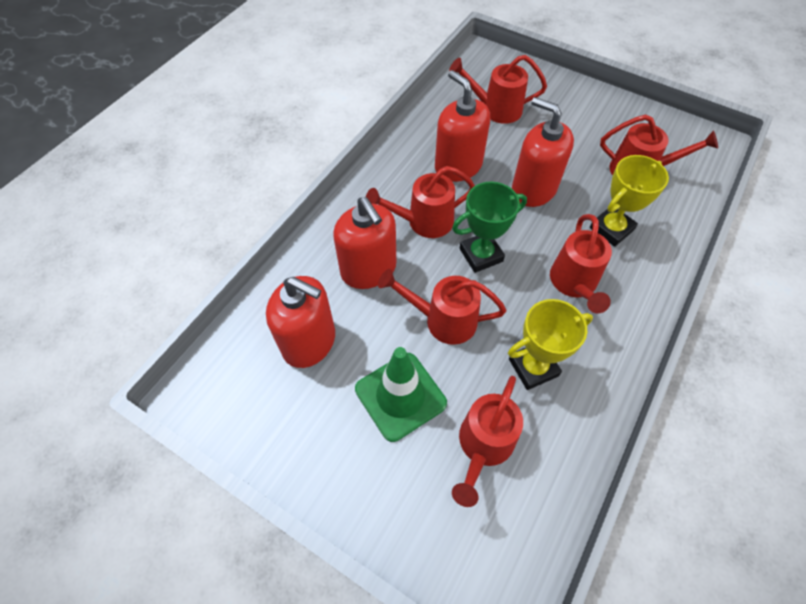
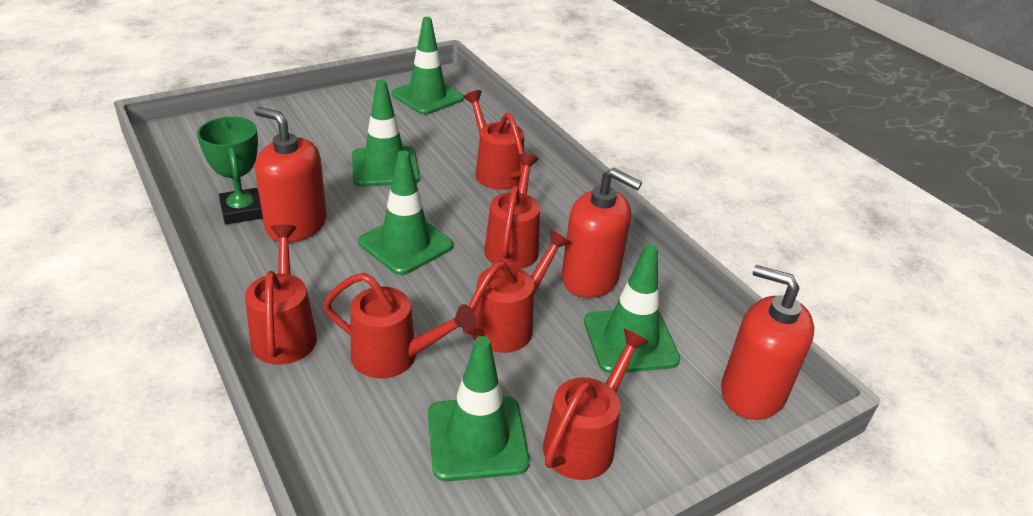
green traffic cone: [355,347,447,442] = 1 -> [352,80,420,187] [358,151,453,275] [391,17,464,115] [428,336,530,481] [584,244,680,374] = 5
red soap dispenser: [266,276,335,368] [333,197,396,289] [435,70,490,182] [512,97,574,207] = 4 -> [254,107,327,242] [562,168,642,298] [721,265,814,420] = 3
yellow trophy: [508,299,593,390] [590,155,669,247] = 2 -> none = 0

